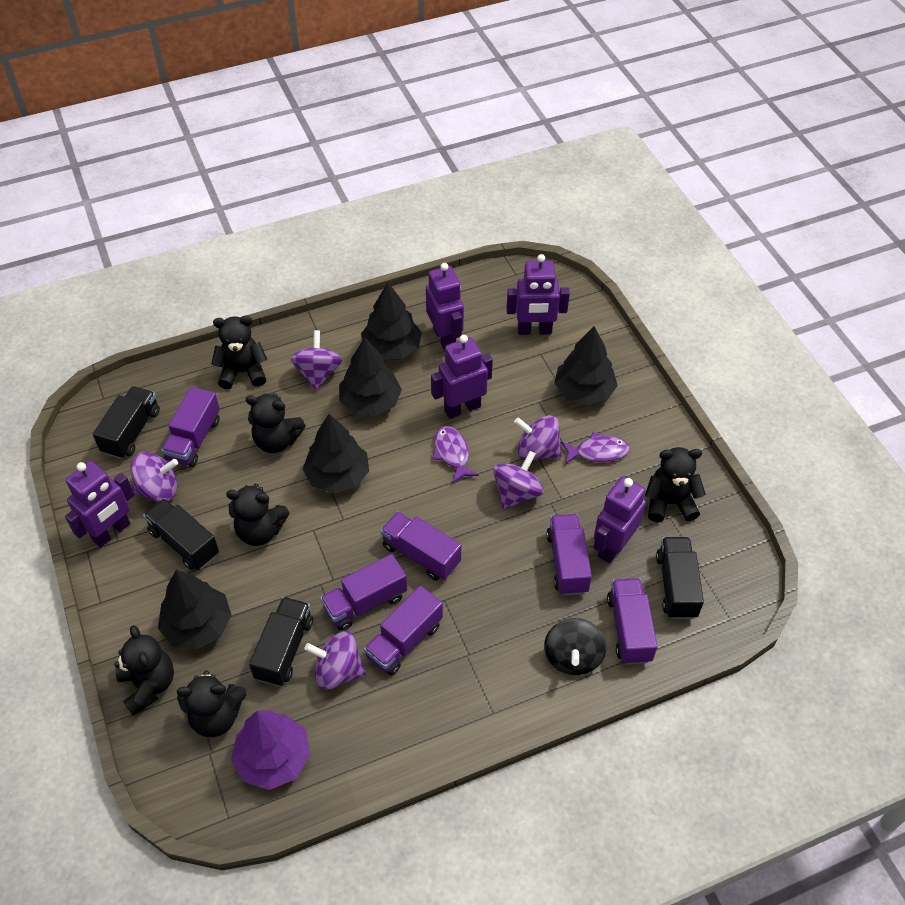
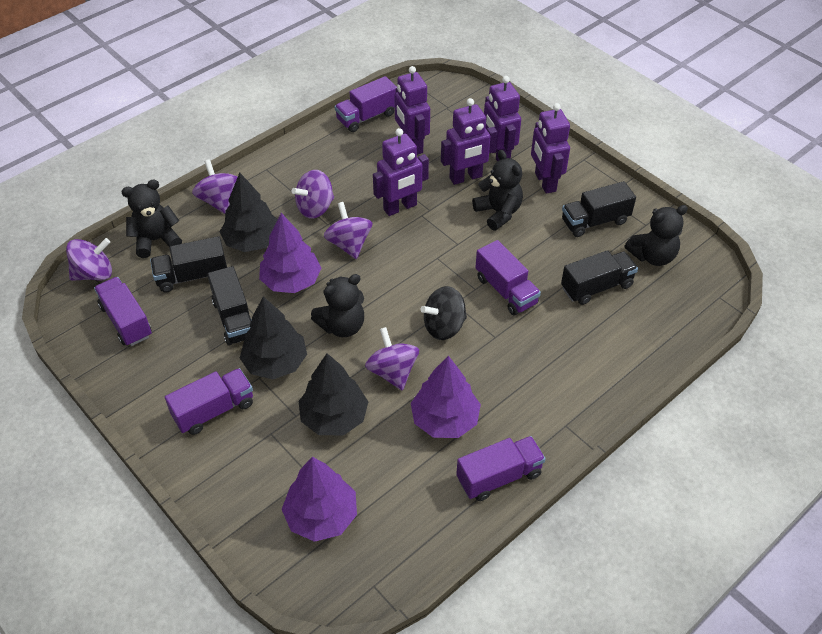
black teddy bear: [114,625,174,716] [177,670,246,737] [211,316,267,389] [226,483,290,546] [246,393,306,453] [645,447,706,522] = 6 -> [121,180,182,258] [311,274,364,337] [472,150,523,230] [625,205,688,266] = 4
black tree: [158,570,232,649] [303,414,369,494] [339,338,402,416] [361,282,422,360] [555,326,618,405] = 5 -> [220,172,278,252] [240,297,307,379] [299,353,368,435] = 3
purple fish: [432,426,479,484] [561,432,630,464] = 2 -> none = 0
purple tree: [231,710,310,790] = 1 -> [259,213,322,293] [282,457,357,542] [411,356,481,438] = 3
purple truck: [161,387,220,467] [320,554,407,631] [364,586,443,676] [380,511,462,581] [546,514,592,595] [607,578,658,664] = 6 -> [94,277,152,346] [165,368,253,435] [334,76,397,132] [456,436,545,501] [475,240,541,315] = 5

